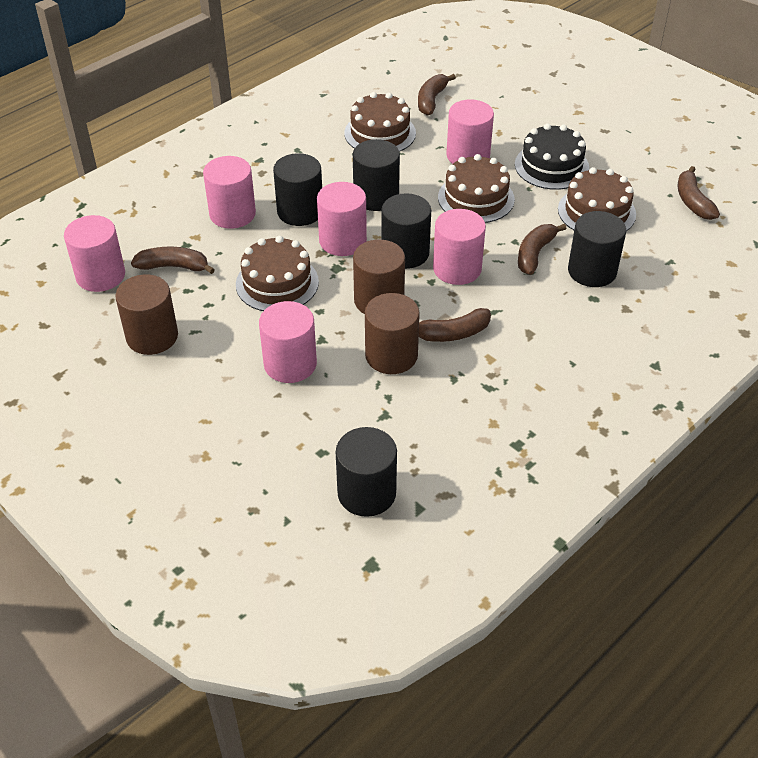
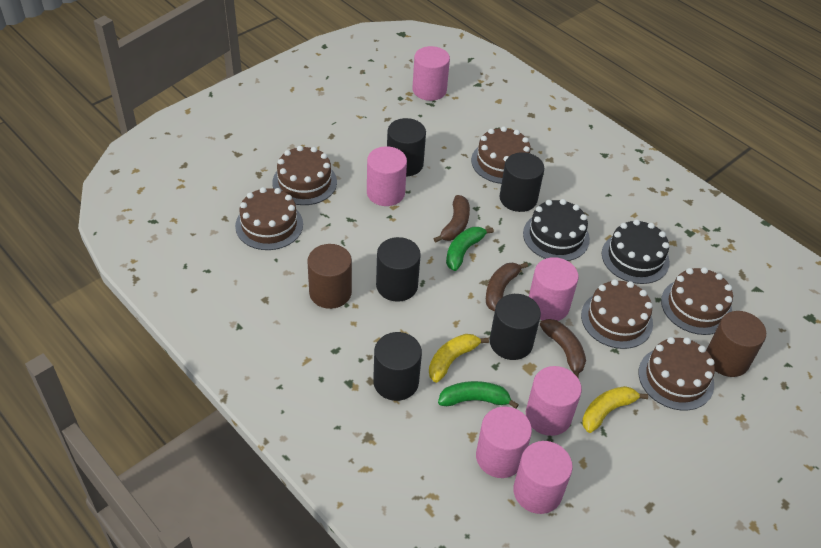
black cake: [515,124,589,190] = 1 -> [523,199,590,261] [602,219,670,284] = 2
brown banana: [131,247,215,274] [418,74,456,115] [419,308,491,342] [518,224,567,275] [678,166,720,220] = 5 -> [434,195,470,243] [486,262,528,311] [540,319,586,377] = 3
brown cake: [236,236,319,311] [344,92,416,152] [438,154,515,223] [558,167,636,231] = 4 -> [235,187,303,250] [272,146,337,205] [471,126,531,184] [581,279,653,349] [639,337,715,410] [661,267,733,335] = 6
brown cylinder: [115,274,178,355] [353,239,405,314] [365,293,420,374] = 3 -> [307,244,352,309] [707,311,766,377] = 2
green banana: none = 0 -> [438,381,519,409] [446,227,494,271] = 2
yellow banana: none = 0 -> [429,334,489,383] [582,386,648,433] = 2

